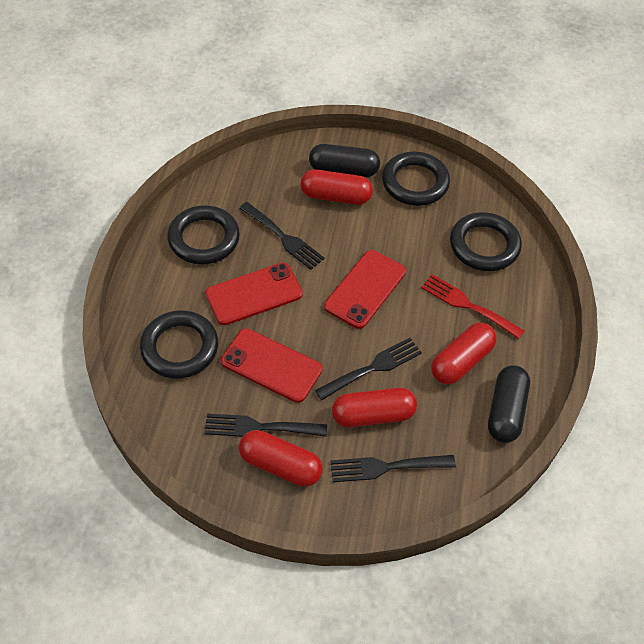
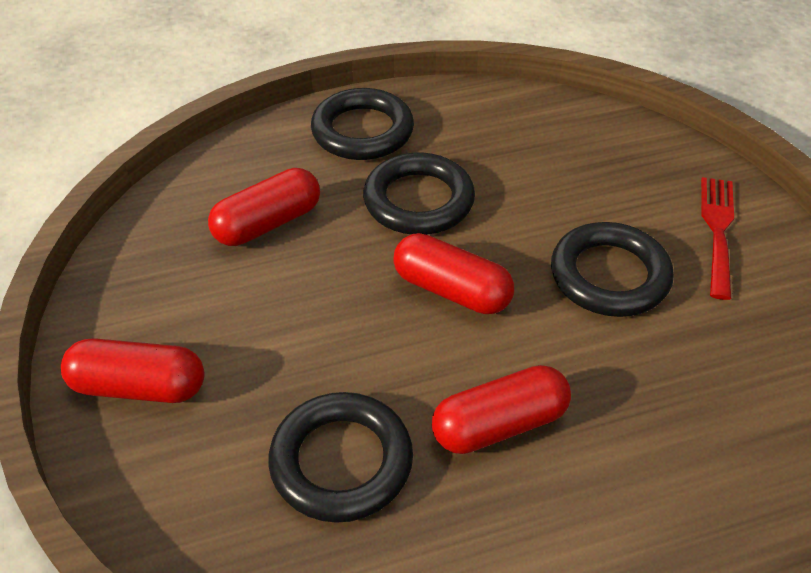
black capsule: [309,144,380,177] [488,365,530,443] = 2 -> none = 0
black fork: [204,414,327,437] [239,202,325,270] [315,338,422,400] [330,455,456,482] = 4 -> none = 0
red phone: [205,262,303,325] [221,328,323,403] [324,250,406,329] = 3 -> none = 0

